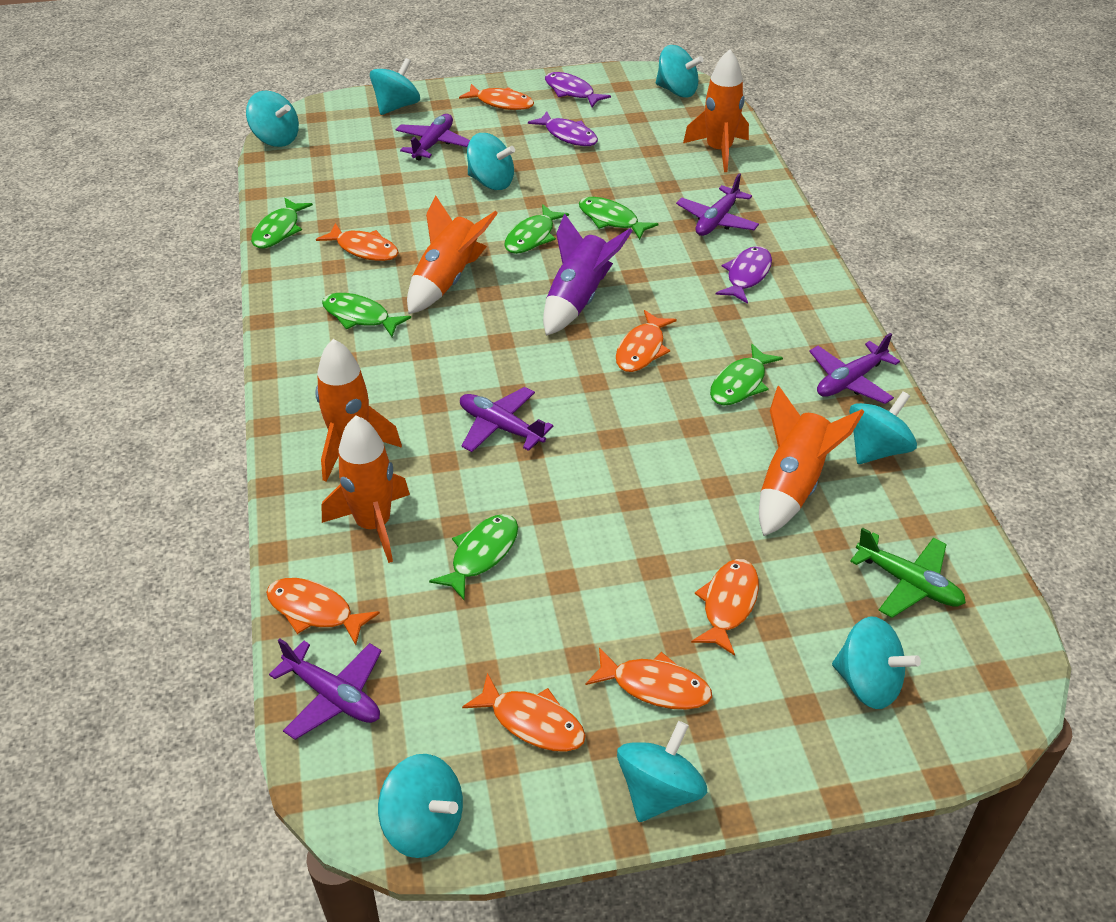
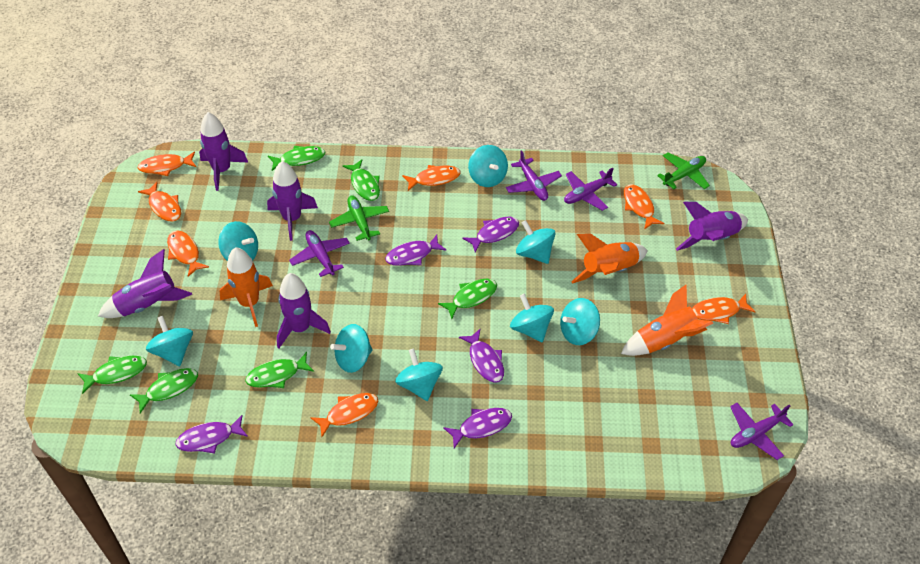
green plane: [850,527,966,618] = 1 -> [329,195,389,241] [657,152,710,189] = 2
orange rocket: [315,339,402,482] [322,415,410,563] [407,195,498,314] [683,49,749,172] [759,386,864,536] = 5 -> [220,247,273,327] [571,234,648,284] [621,284,713,356] = 3
purple fish: [528,111,598,146] [545,72,611,107] [715,246,772,304] = 3 -> [175,415,248,454] [385,235,447,266] [443,408,512,448] [459,329,504,383] [462,217,519,253] = 5
purple plane: [269,639,382,740] [395,114,470,161] [460,387,553,452] [676,173,759,236] [809,333,900,404] = 5 -> [289,230,350,277] [506,151,562,201] [564,168,617,211] [730,403,794,460] = 4
purple rocket: [543,213,633,336] = 1 -> [98,249,192,318] [199,112,248,191] [267,161,318,241] [277,273,331,348] [676,202,748,251] = 5

